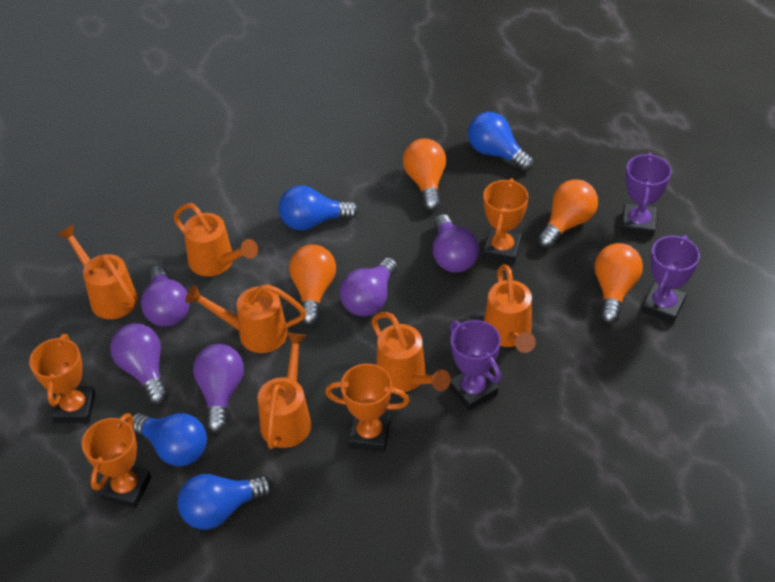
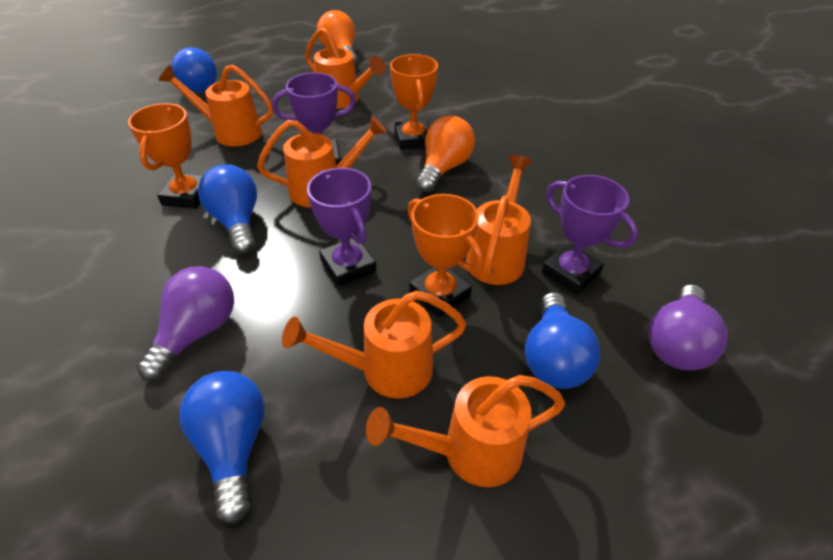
orange light bulb: [289,244,336,325] [403,138,446,211] [538,179,598,248] [595,243,643,324] = 4 -> [317,10,358,66] [416,115,475,192] = 2
orange trophy: [29,334,96,423] [82,413,151,508] [325,364,409,452] [483,178,528,264] = 4 -> [128,103,203,209] [390,54,438,150] [407,194,484,317] = 3
purple light bulb: [110,323,168,404] [141,266,190,327] [193,344,244,433] [340,257,398,316] [433,214,479,273] = 5 -> [137,266,234,381] [649,284,728,371] = 2

